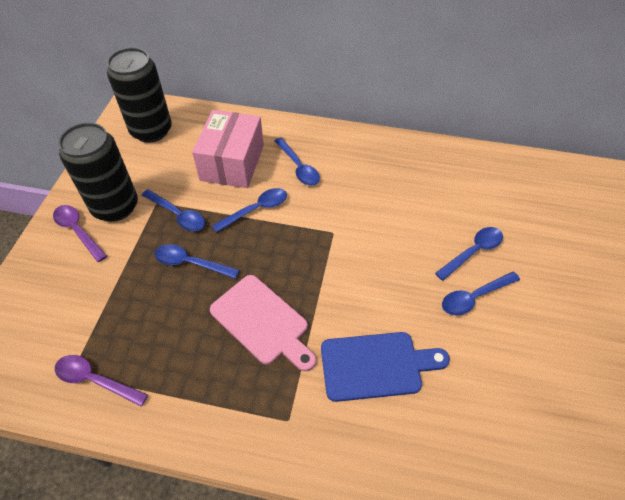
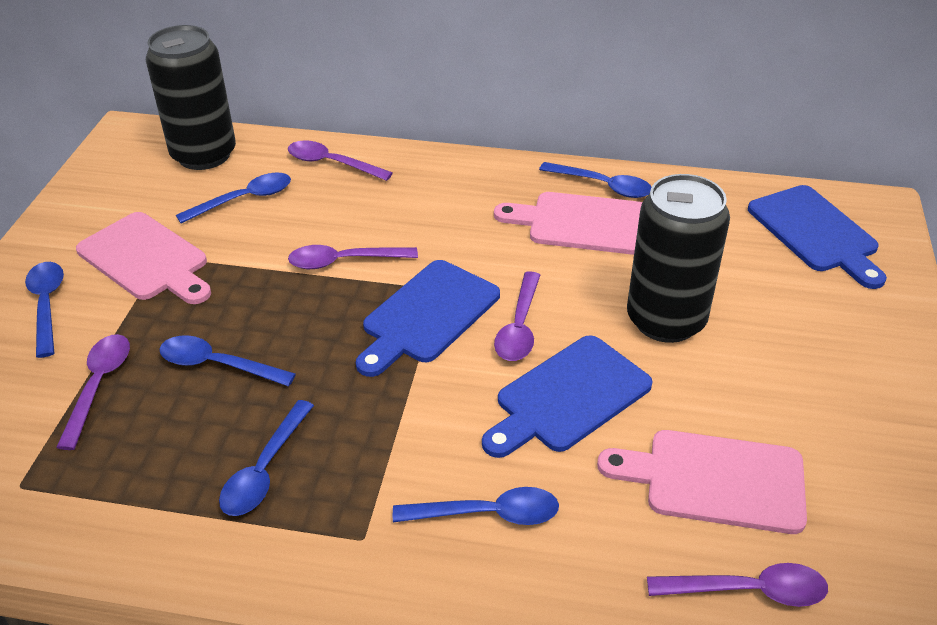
blue cutting board: [321,332,450,402] = 1 -> [356,260,500,377] [482,335,653,458] [748,185,887,289] = 3
pink box: [192,110,264,188] = 1 -> none = 0
pink cutting board: [210,275,316,371] = 1 -> [76,212,211,304] [494,192,642,255] [597,430,807,534] = 3
purple spoon: [53,205,107,262] [55,355,148,406] = 2 -> [56,334,130,450] [288,140,393,181] [288,245,418,269] [494,271,540,361] [647,563,828,607] = 5

